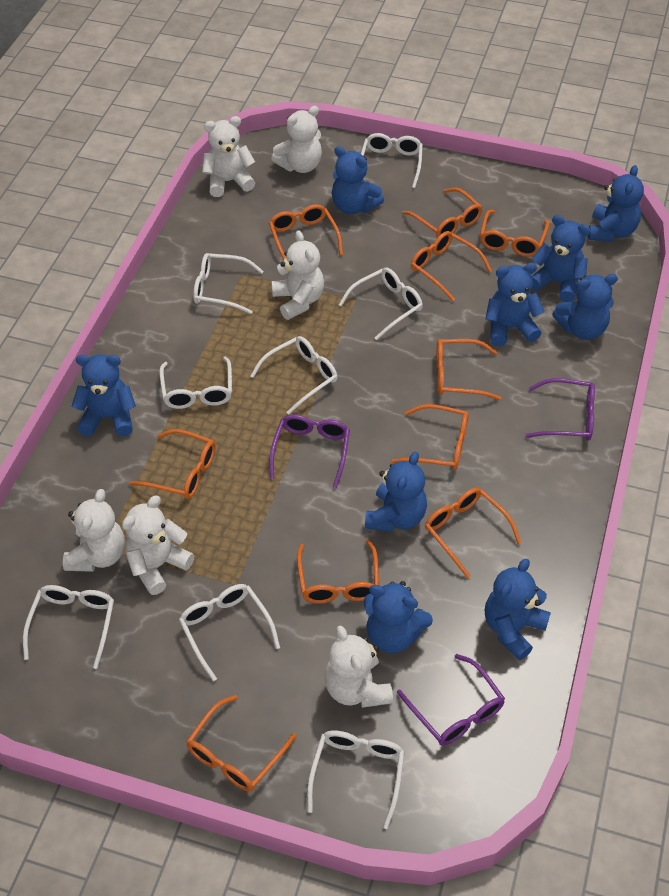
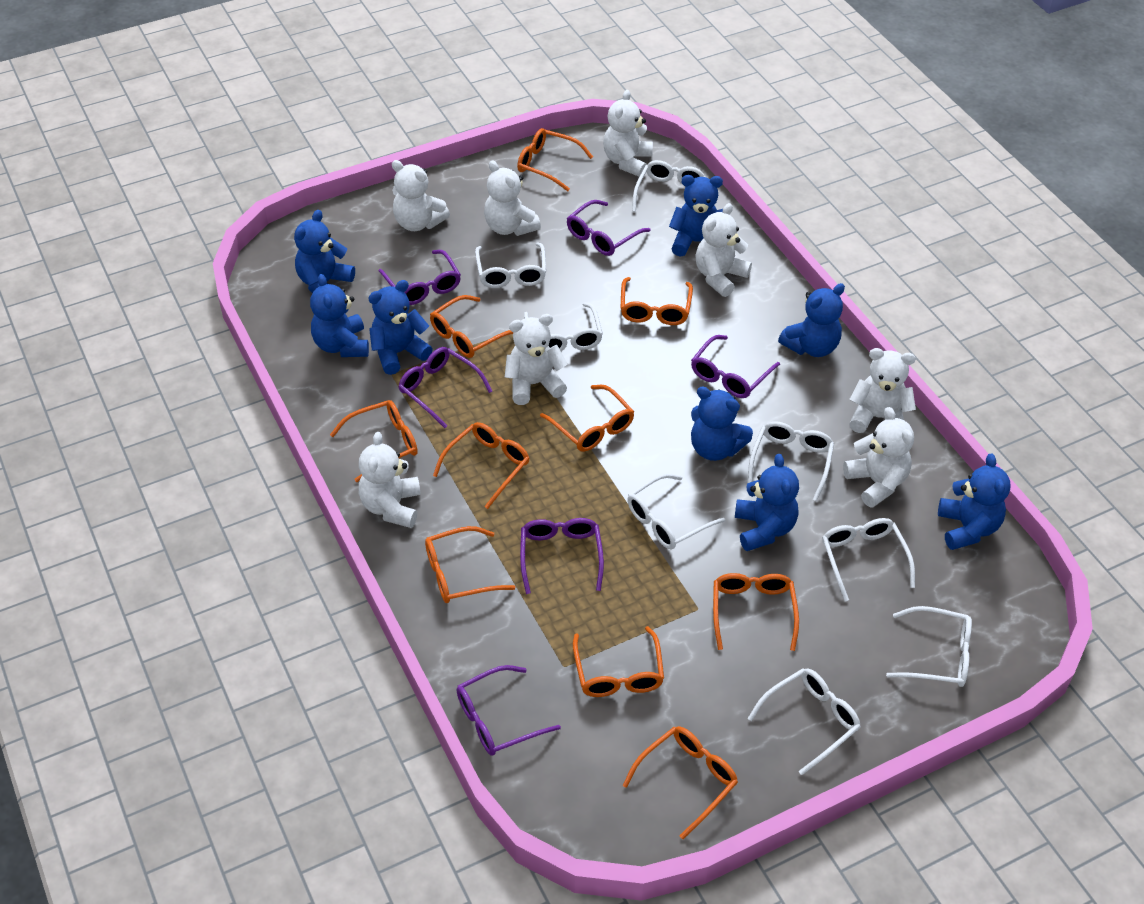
blue teddy bear: [71,354,136,437] [332,146,384,214] [364,581,433,653] [365,452,427,532] [485,558,551,660] [486,263,545,346] [531,215,591,302] [552,274,618,340] [588,165,644,241] = 9 -> [294,210,355,293] [310,274,369,357] [368,280,433,375] [669,175,723,257] [691,387,753,461] [735,454,799,551] [778,283,845,357] [938,454,1011,550] = 8
purple glasses: [269,414,350,488] [397,654,505,746] [525,378,595,441] = 3 -> [379,250,461,305] [398,347,492,428] [456,665,561,756] [520,518,604,594] [567,200,651,256] [691,335,780,398] = 6
white teddy bear: [63,489,125,572] [122,496,194,595] [202,116,255,197] [271,106,322,173] [272,230,324,320] [325,626,393,708] = 6 -> [359,432,421,528] [392,160,450,231] [484,160,541,236] [505,314,568,405] [603,90,653,177] [695,203,752,297] [843,407,914,508] [849,348,916,433] = 8

